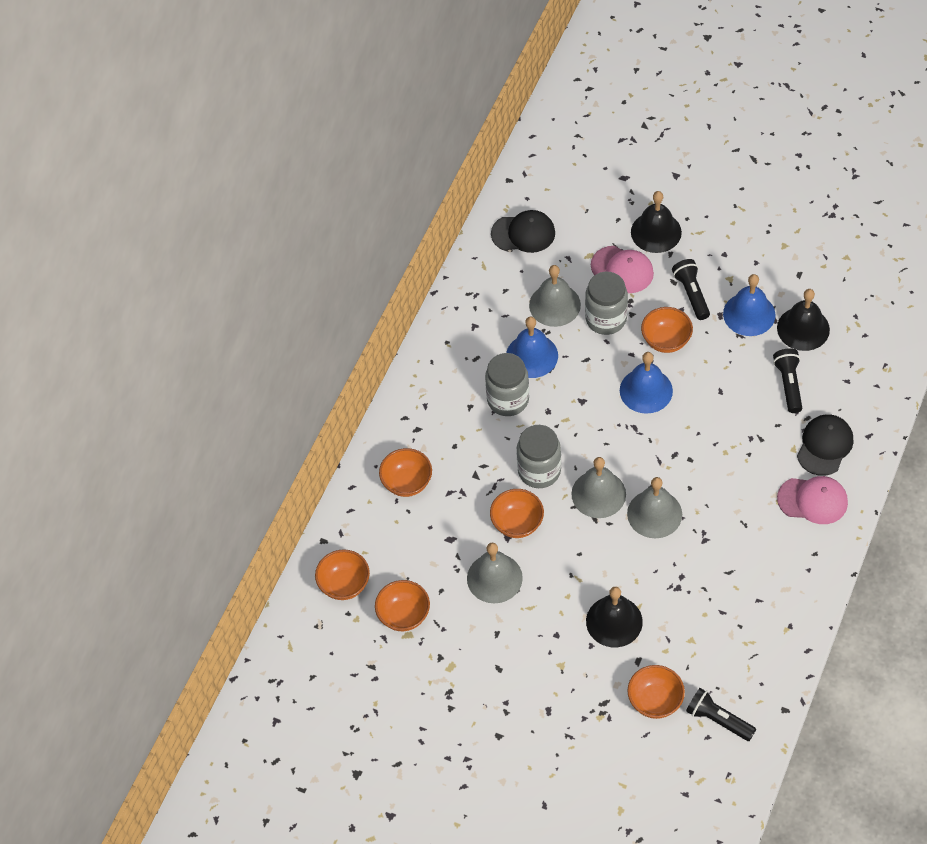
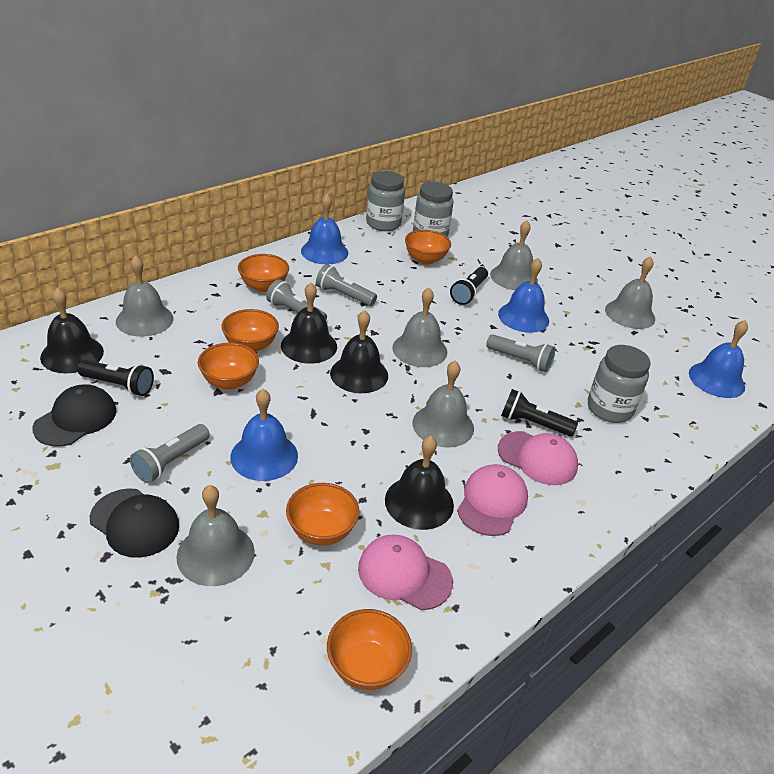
black bell: [586,587,643,647] [631,191,682,253] [777,289,830,351] = 3 -> [40,287,104,373] [281,283,337,364] [330,310,388,393] [385,436,454,530] = 4
blue bell: [506,317,558,378] [620,352,673,414] [723,274,776,336] = 3 -> [230,389,298,481] [301,194,348,264] [498,258,549,333] [689,320,748,398] = 4
grey bell: [467,542,523,603] [529,265,581,327] [571,457,626,518] [627,477,682,538] = 4 -> [116,255,174,337] [176,485,255,586] [392,288,447,367] [412,361,474,448] [490,220,538,290] [605,256,655,329] = 6
grey flashlight: none = 0 -> [130,424,210,483] [266,279,327,320] [316,264,377,306] [486,334,555,372] = 4
pink cap: [591,246,654,293] [777,476,848,524] = 2 -> [358,534,453,610] [457,464,528,536] [498,431,578,485] = 3

